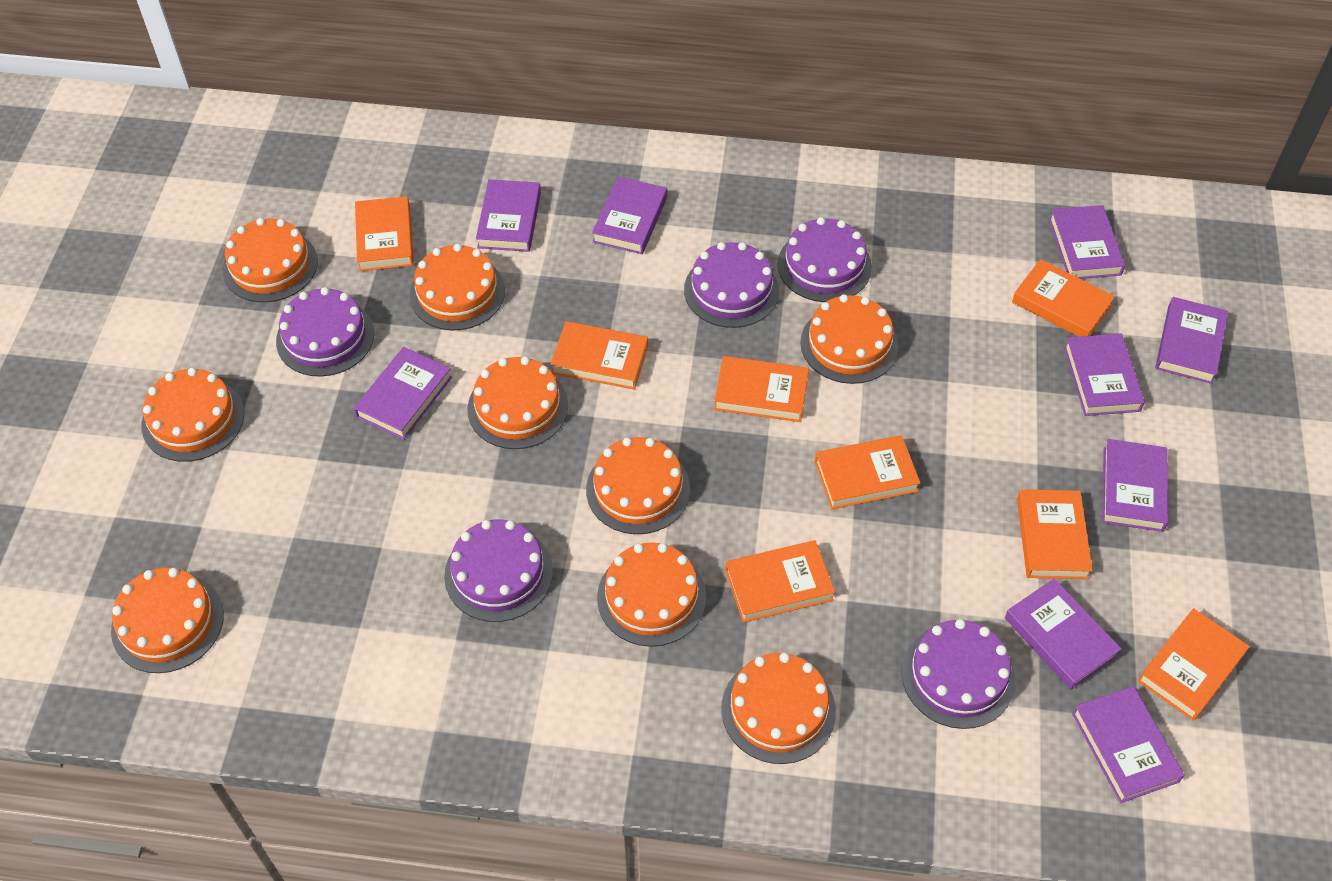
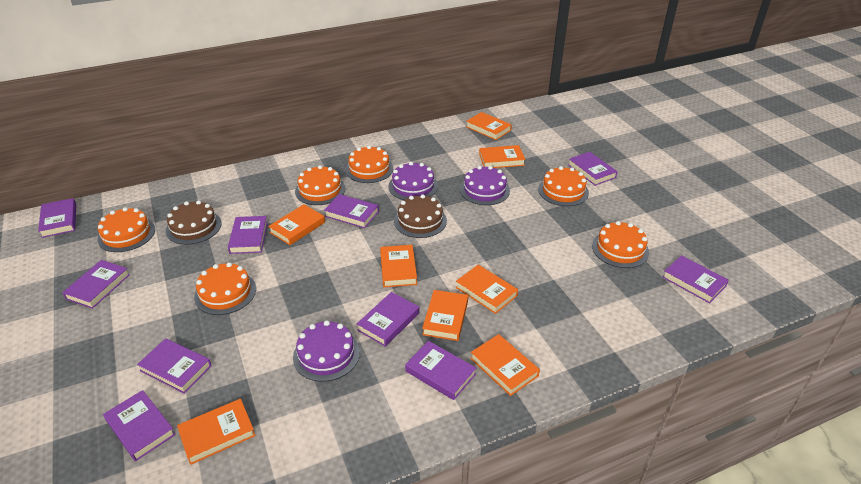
brown cake: none = 0 -> [166,200,221,245] [394,194,447,238] = 2
orange cake: [111,568,224,673] [142,368,244,462] [223,218,318,302] [410,244,505,330] [468,357,568,449] [586,437,690,534] [597,542,706,647] [721,653,836,764] [800,294,898,384] = 9 -> [97,207,155,252] [194,262,256,315] [295,165,345,205] [345,146,393,183] [538,166,589,206] [592,221,649,268] = 6
purple book: [354,347,452,440] [476,179,541,252] [592,176,667,254] [1005,578,1122,690] [1049,205,1125,279] [1064,334,1145,416] [1072,686,1185,803] [1102,439,1168,532] [1155,297,1228,384] = 9 -> [38,198,76,238] [62,260,130,309] [103,390,176,461] [137,338,212,394] [228,216,268,254] [324,194,379,228] [357,292,419,347] [405,341,476,400] [568,152,618,186] [662,255,729,303] = 10
purple cake: [276,287,374,377] [444,520,553,622] [684,242,779,328] [778,217,872,302] [901,619,1015,729] = 5 -> [293,320,360,382] [388,162,438,200] [460,166,510,205] = 3

